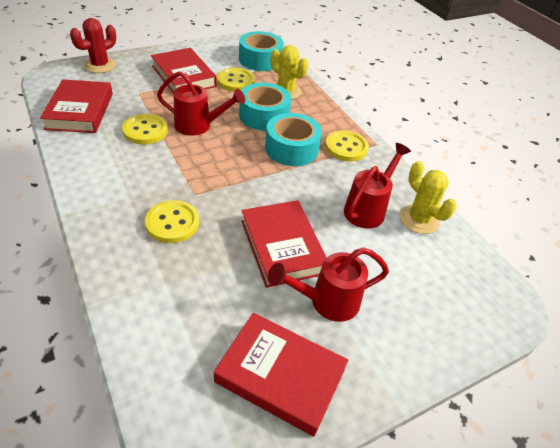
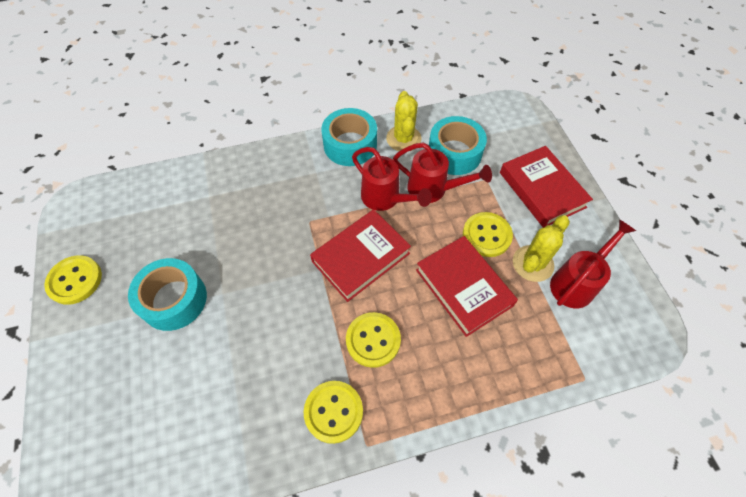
red book: [40,79,113,133] [151,48,217,94] [214,313,348,437] [241,200,327,288] = 4 -> [310,209,411,302] [416,236,518,337] [500,146,593,228] = 3
red cactus: [70,18,116,73] = 1 -> none = 0

